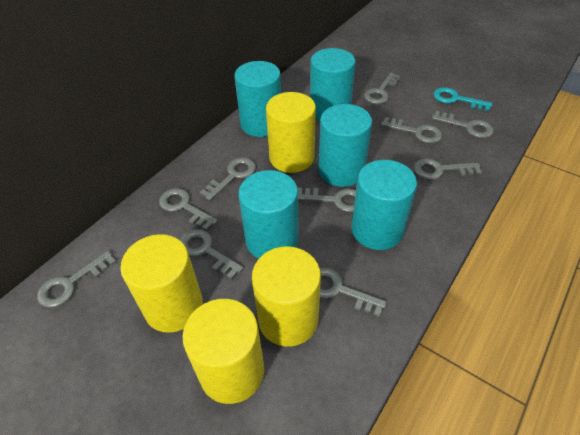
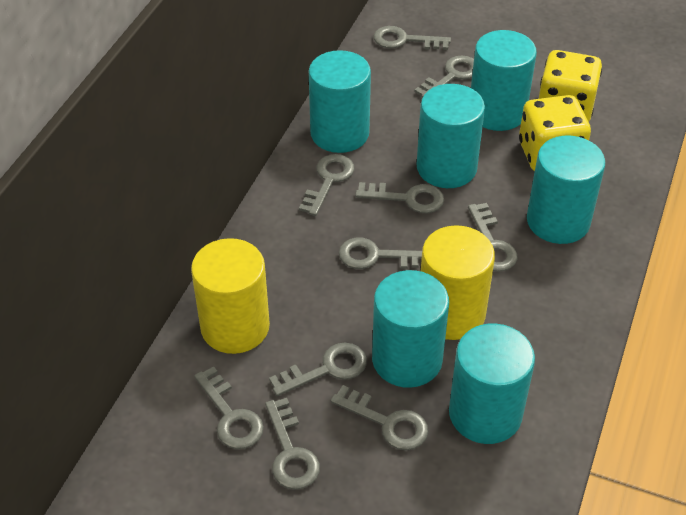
turquoise cylinder: [234,61,281,137] [238,170,299,259] [310,48,355,121] [318,104,372,187] [351,160,417,250] = 5 -> [309,50,371,153] [372,270,449,388] [416,84,485,188] [449,323,535,444] [471,30,537,131] [527,136,605,244] = 6
turquoise key: [434,87,493,111] = 1 -> none = 0
yellow cylinder: [120,234,203,333] [182,299,264,404] [252,247,321,347] [266,92,316,173] = 4 -> [191,238,270,354] [421,225,495,340] = 2
yellow dice: none = 0 -> [519,95,591,171] [538,50,602,122] = 2

